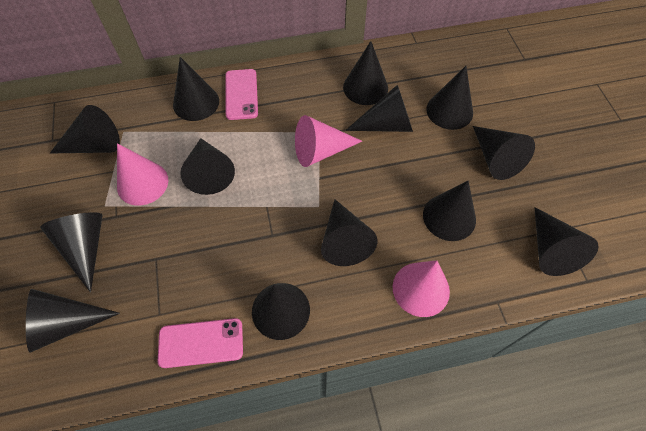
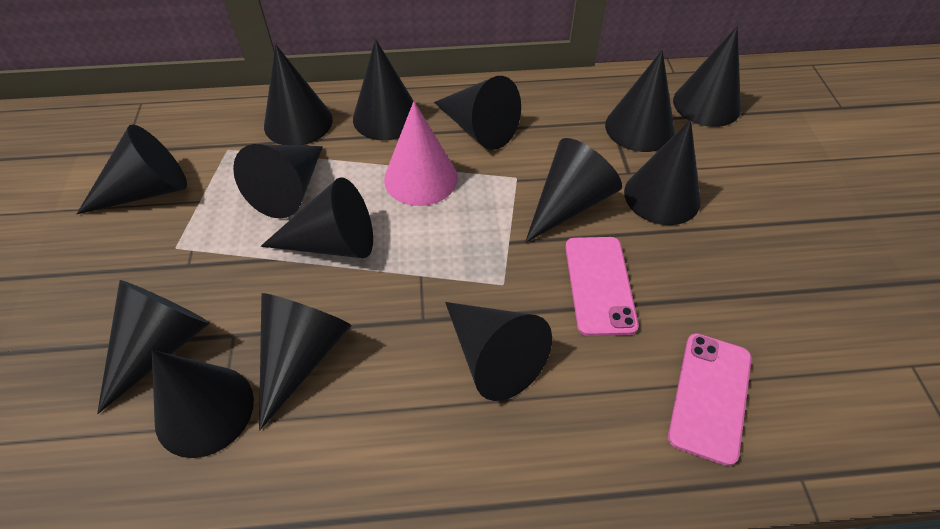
black cone: [26,289,120,353] [40,212,103,292] [50,105,120,153] [173,57,219,121] [180,138,235,195] [252,283,310,340] [321,199,377,266] [343,41,388,105] [345,85,413,132] [423,181,476,241] [426,66,473,130] [473,126,535,180] [534,207,599,276] = 13 -> [77,124,187,214] [97,280,210,414] [152,350,254,458] [233,144,323,218] [259,293,352,431] [261,177,373,258] [264,44,333,146] [353,39,413,141] [434,76,521,150] [445,302,552,401] [525,138,622,243] [605,50,674,152] [624,119,701,225] [673,26,741,127] = 14
pink cone: [117,143,168,206] [295,115,362,167] [393,260,450,317] = 3 -> [384,101,458,206] = 1

